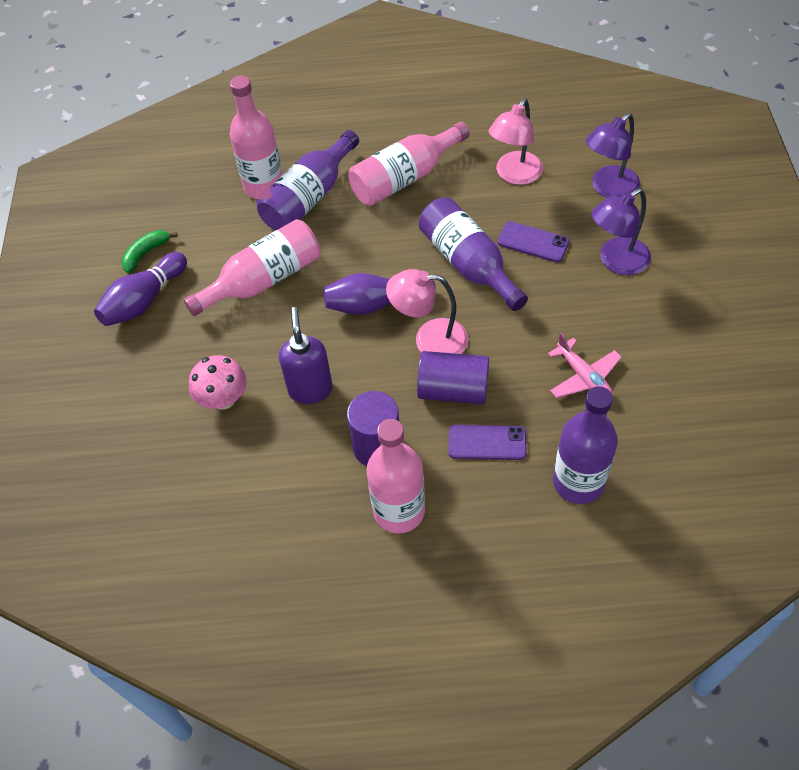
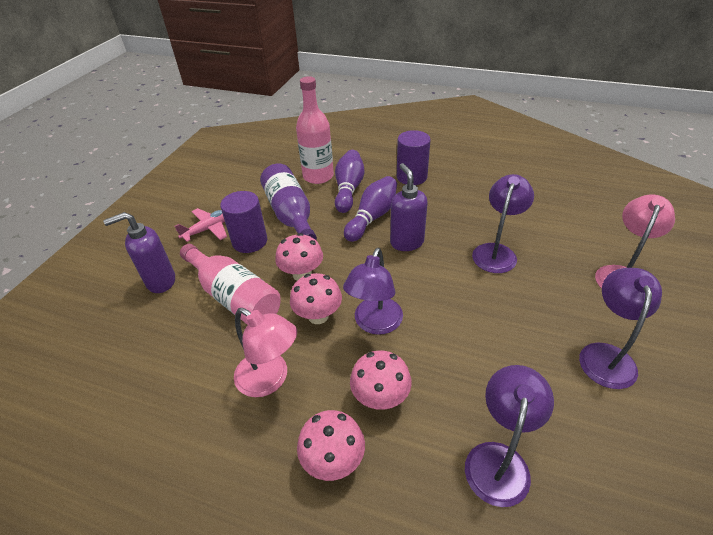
green banana: [121,230,178,273] = 1 -> none = 0
pink bottle: [184,219,320,316] [230,76,283,199] [348,122,470,206] [366,419,425,534] = 4 -> [180,244,281,325] [296,76,334,184] = 2
pink mushroom: [189,355,247,410] = 1 -> [275,233,323,281] [290,273,342,324] [297,410,365,481] [350,351,412,410] = 4
purple bottle: [257,130,359,231] [419,197,528,311] [553,386,618,504] = 3 -> [260,163,317,240] = 1
purple lamp: [586,113,640,198] [591,188,651,275] = 2 -> [343,248,403,335] [465,365,554,507] [472,174,534,273] [579,268,662,389] = 4
purple phone: [448,425,527,460] [497,221,570,262] = 2 -> none = 0
purple soap dispenser: [279,307,333,404] = 1 -> [103,212,175,293] [390,163,428,251] = 2

